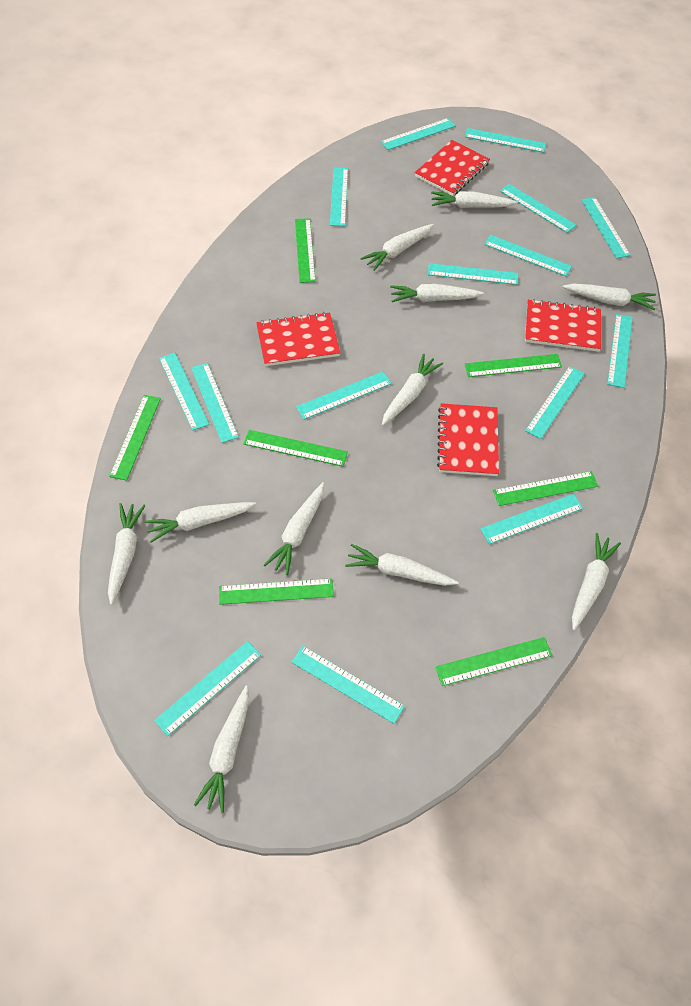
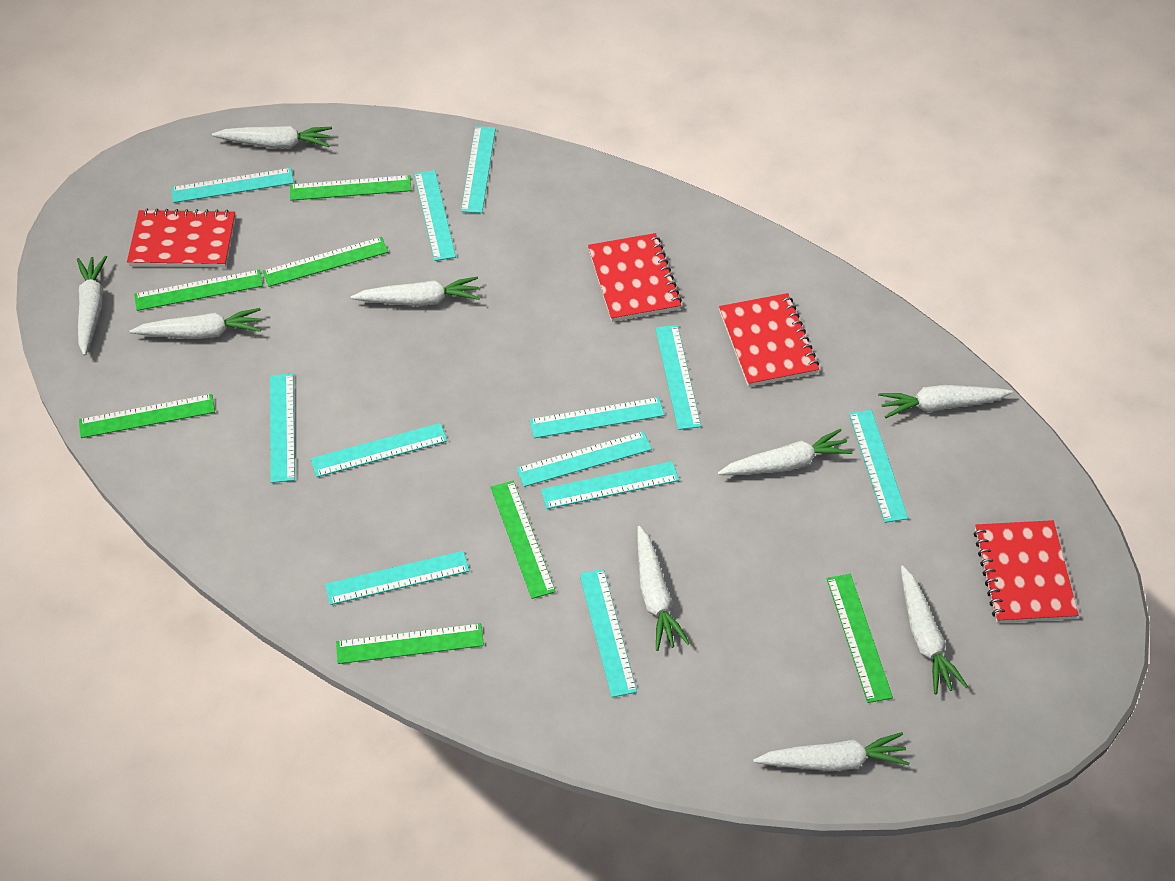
turquoise ruler: [154,641,261,736] [159,353,209,431] [191,363,239,443] [292,646,405,724] [296,372,392,420] [330,168,348,226] [381,118,456,150] [428,263,518,285] [465,128,546,153] [480,494,583,544] [484,235,572,276] [500,184,576,233] [525,366,585,439] [582,197,631,259] [607,314,633,388] = 15 -> [171,168,294,203] [270,374,295,483] [311,423,447,477] [325,551,469,605] [414,170,456,261] [461,126,496,213] [516,431,652,487] [529,397,664,438] [541,461,679,509] [579,569,637,697] [655,325,701,430] [849,410,908,523] = 12
white carrot: [108,503,146,605] [145,502,256,543] [194,686,249,813] [264,482,324,575] [345,544,459,586] [360,224,434,271] [382,354,443,426] [390,284,484,302] [431,191,518,208] [562,284,656,310] [572,533,621,631] = 11 -> [77,256,107,356] [130,308,261,339] [212,126,332,148] [351,277,480,306] [637,526,690,651] [718,429,853,475] [753,732,909,771] [878,385,1013,418] [901,566,968,694] = 9

